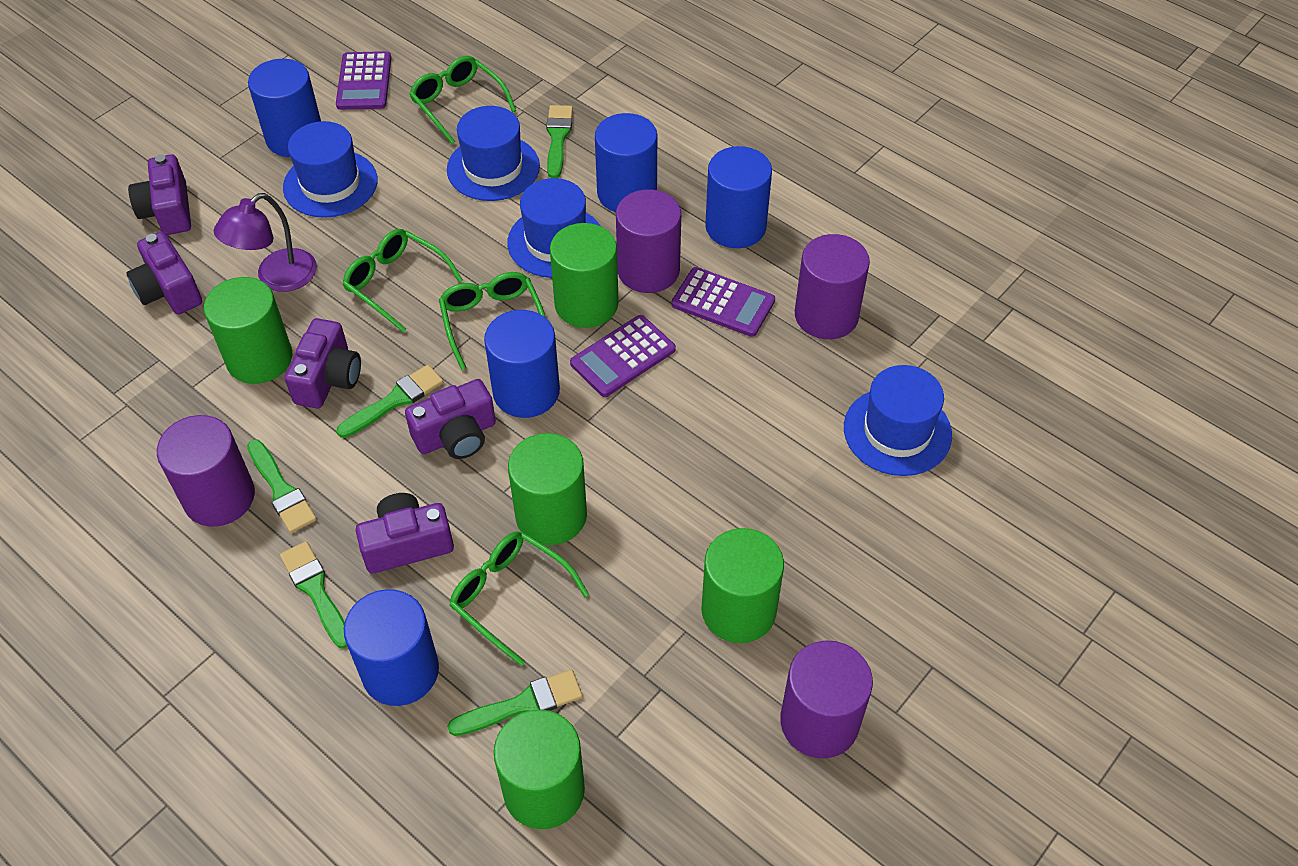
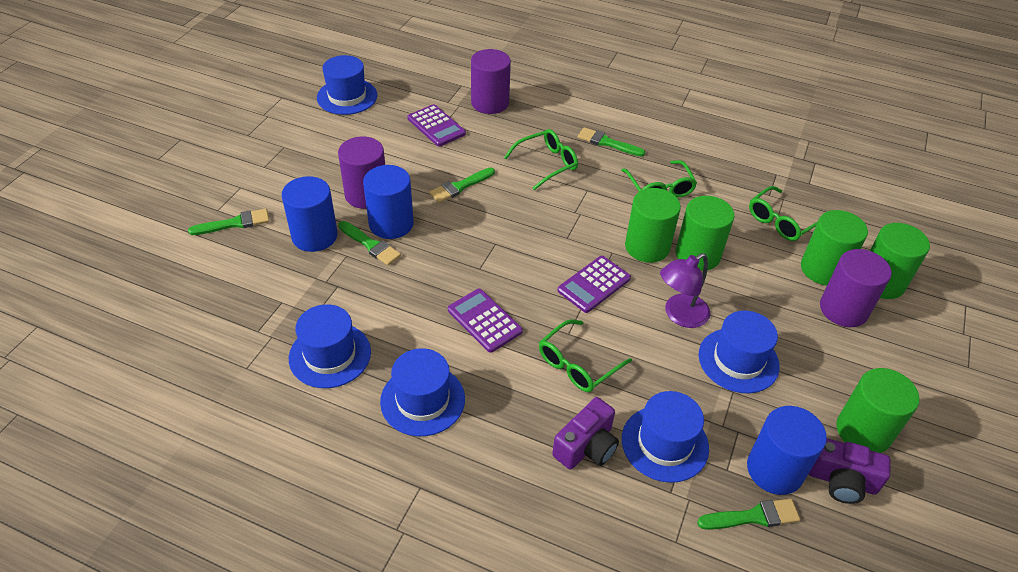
blue cylinder: [248,59,321,157] [344,589,439,706] [484,310,560,418] [595,113,657,212] [705,146,772,248] = 5 -> [282,176,338,252] [363,165,414,239] [747,406,827,495] = 3
blue hat: [283,121,378,218] [447,106,540,201] [507,178,600,278] [844,365,952,476] = 4 -> [289,304,371,388] [317,55,377,115] [380,348,465,436] [622,391,709,483] [699,310,780,393] = 5
purple camera: [126,232,202,314] [128,155,191,235] [285,318,361,409] [356,493,454,574] [405,379,496,459] = 5 -> [552,397,619,469] [809,438,891,504] = 2
purple cylinder: [157,415,255,527] [616,189,681,293] [780,640,873,759] [795,234,870,339] = 4 -> [338,137,385,209] [471,49,511,114] [820,249,892,327] = 3

